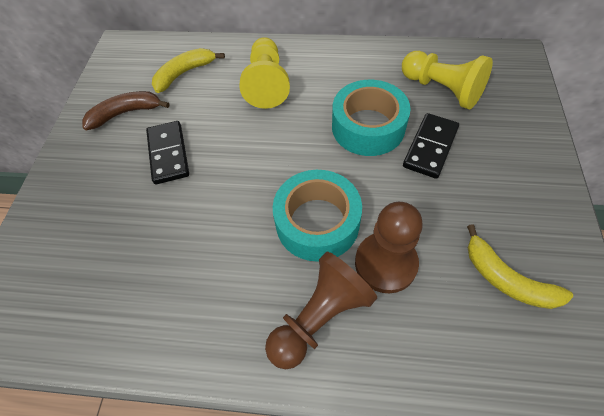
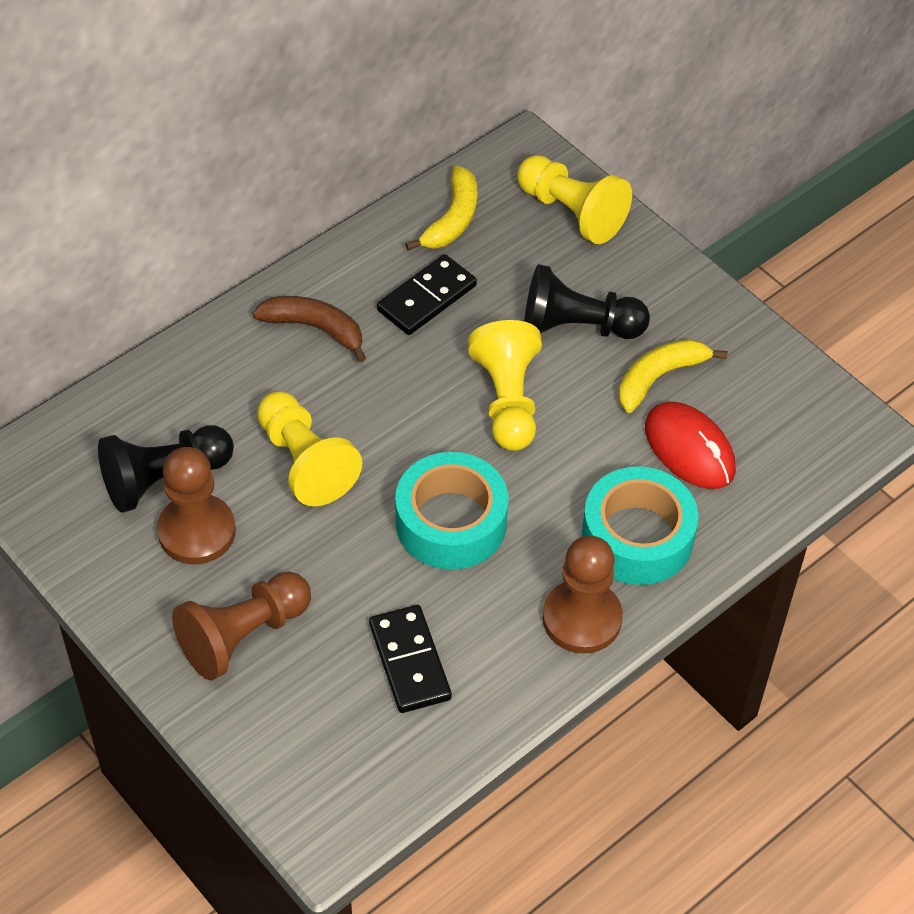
black pawn: none = 0 -> [98,425,234,513] [524,264,650,339] = 2
brown pawn: [265,252,377,369] [355,202,423,293] = 2 -> [157,447,236,564] [172,571,311,680] [542,536,623,654] = 3
red mouse: none = 0 -> [645,402,736,489] = 1
yellow pawn: [239,37,290,109] [402,51,493,109] = 2 -> [257,392,362,506] [468,320,542,451] [517,155,632,244] = 3

